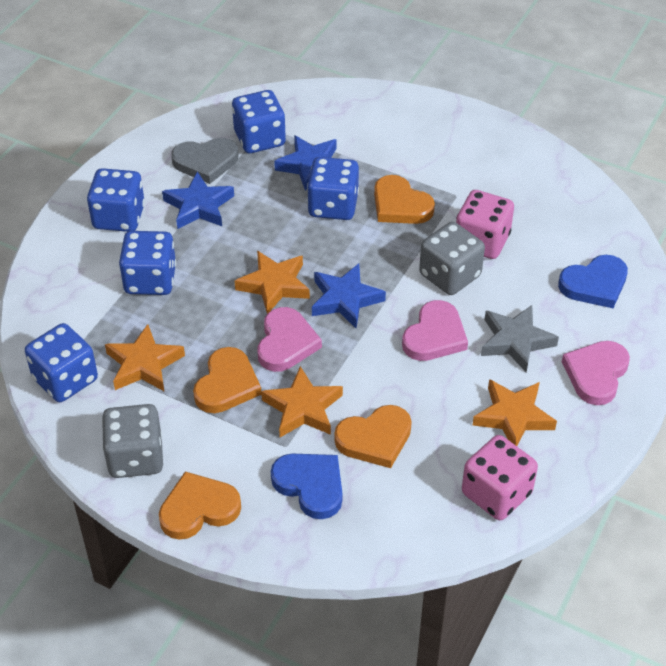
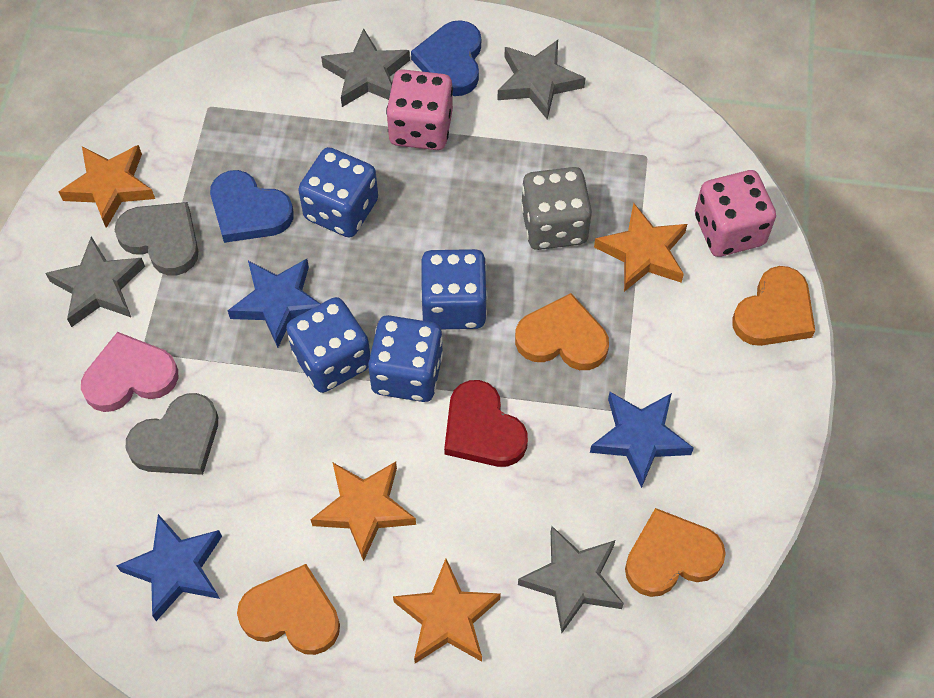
blue dice: [25,323,98,402] [87,168,145,232] [119,231,176,295] [232,90,286,153] [307,157,359,220] = 5 -> [286,297,370,393] [298,147,378,238] [368,315,443,402] [421,249,488,329] = 4
grey dice: [102,404,163,478] [419,222,485,295] = 2 -> [521,167,592,250] = 1
grey heart: [171,138,238,184] = 1 -> [115,202,198,275] [126,393,218,475] = 2
grey star: [481,305,559,373] = 1 -> [45,236,145,327] [321,28,410,107] [497,40,585,120] [518,526,624,633] = 4
pink heart: [257,307,322,372] [402,300,468,361] [562,341,630,405] = 3 -> [81,332,179,412] = 1
red heart: none = 0 -> [444,380,528,467] = 1

